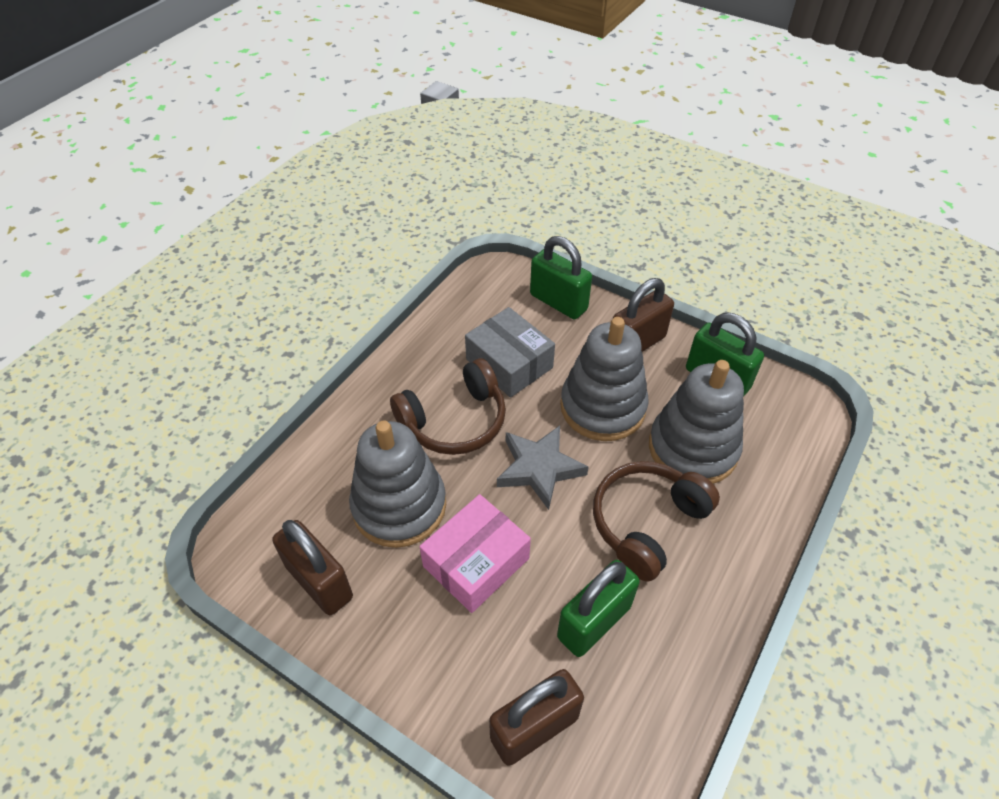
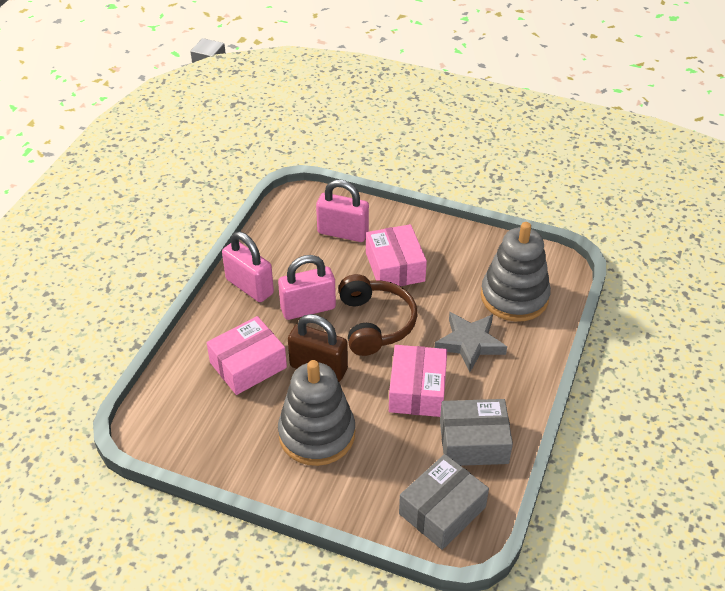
brown headphones: [390,358,506,455] [593,461,720,582] = 2 -> [338,274,418,356] = 1
brown padlock: [272,520,353,615] [489,669,584,766] [613,278,674,352] = 3 -> [288,314,348,382] = 1
green padlock: [530,236,592,319] [557,560,640,657] [686,313,764,397] = 3 -> none = 0
grey box: [465,307,555,397] = 1 -> [399,454,489,550] [440,399,513,466] = 2
grey stacking toy: [349,420,446,548] [560,317,649,441] [649,360,744,484] = 3 -> [278,360,355,466] [481,222,551,322] = 2
pink box: [420,494,531,613] = 1 -> [207,316,287,395] [366,224,427,286] [389,345,447,417] = 3
pink padlock: none = 0 -> [222,232,274,302] [278,255,336,320] [316,180,369,242] = 3

